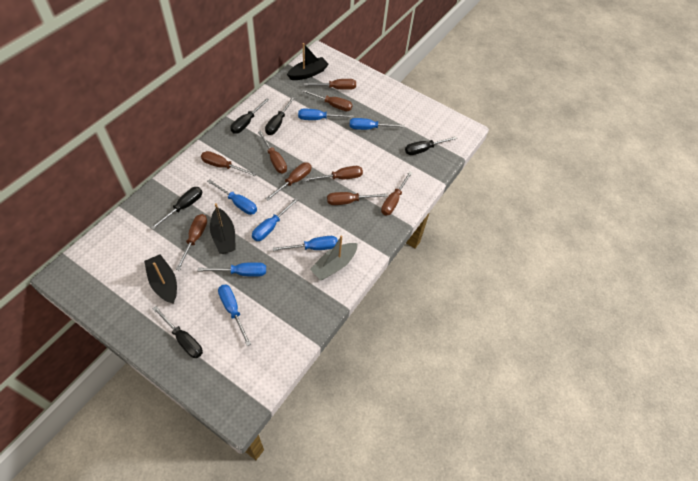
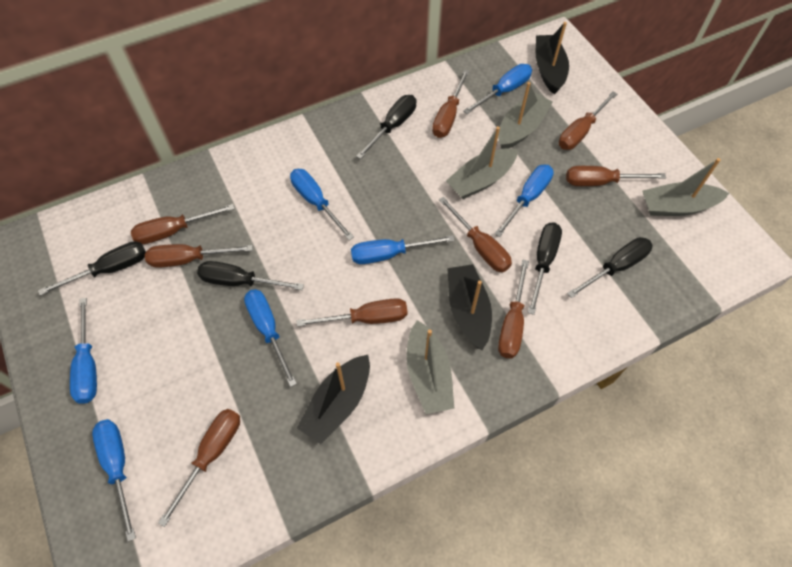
grey boat: [310,235,357,280] = 1 -> [406,320,454,414] [446,126,518,199] [498,82,553,149] [642,158,729,216] = 4

